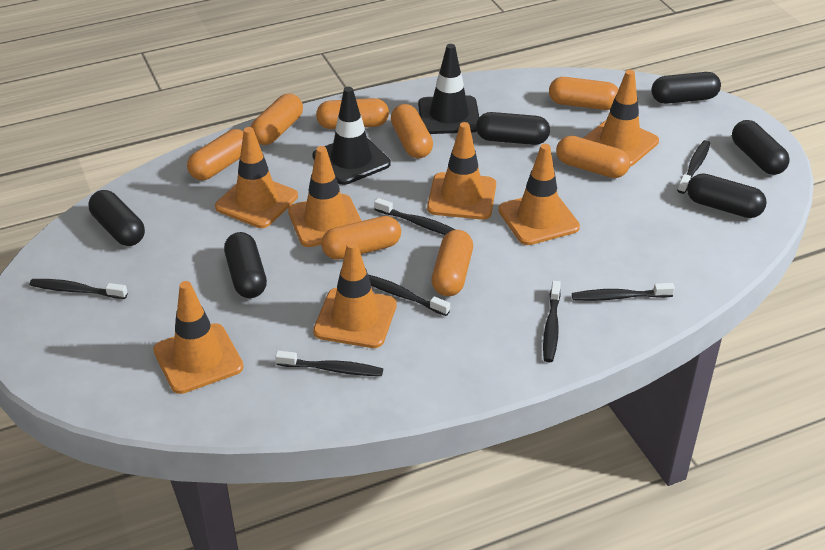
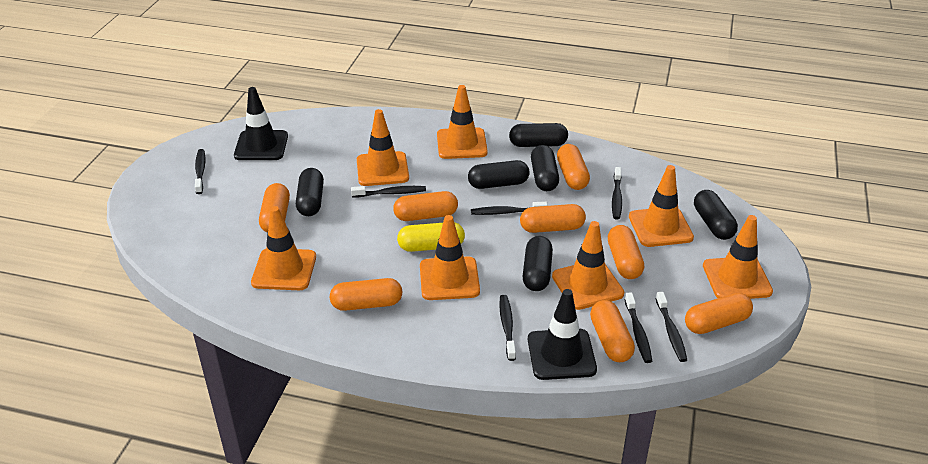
yellow capsule: none = 0 -> [397,222,465,252] = 1

